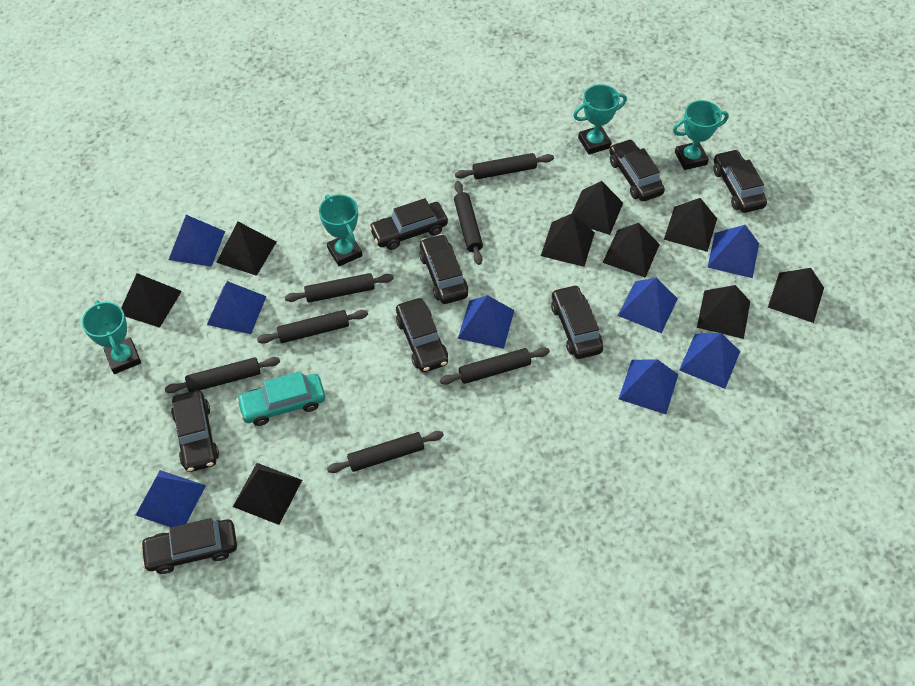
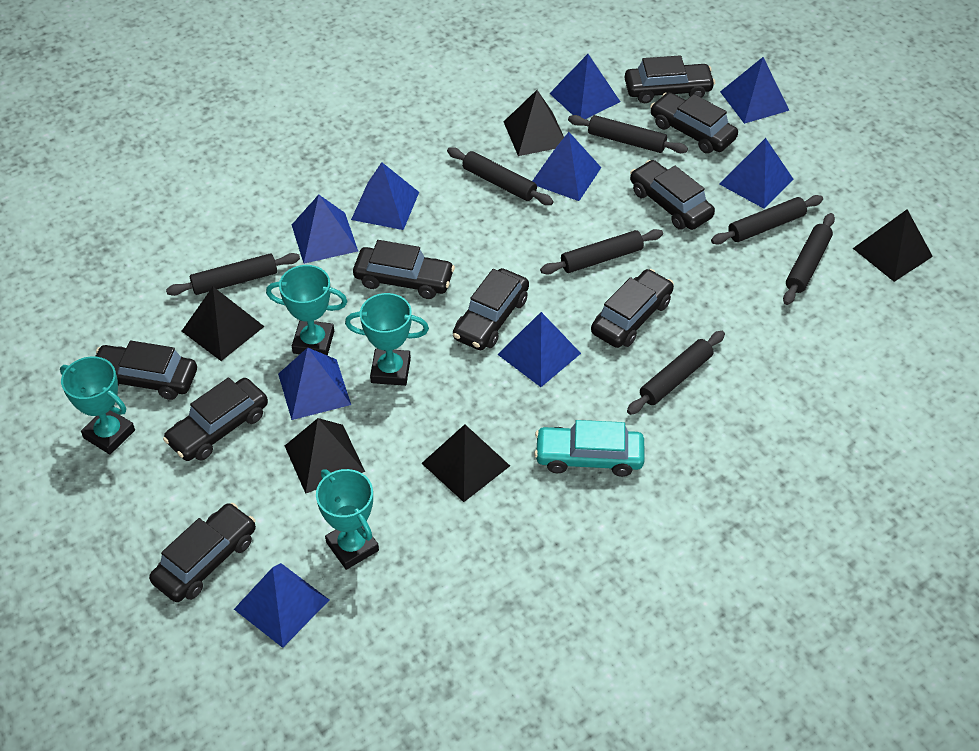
black car: [140,518,237,574] [171,390,219,472] [369,198,448,250] [396,298,448,372] [419,234,468,304] [551,285,603,359] [609,139,665,201] [713,149,767,213] = 8 -> [95,340,197,400] [149,503,256,602] [163,377,268,461] [353,240,455,299] [453,268,529,350] [591,269,674,348] [625,55,715,103] [630,160,715,230] [650,92,738,154] = 9
black pyramid: [121,273,182,328] [216,222,277,276] [233,463,302,525] [541,213,595,267] [572,181,623,235] [603,223,660,278] [664,198,717,252] [697,285,750,339] [768,268,824,323] = 9 -> [182,287,265,361] [285,418,365,494] [421,424,510,502] [504,90,564,156] [853,209,933,282] = 5
blue pyramid: [136,470,206,527] [169,215,225,267] [207,281,267,334] [458,295,514,349] [618,278,678,333] [619,359,678,414] [679,333,740,389] [707,225,759,278] = 8 -> [234,563,329,648] [278,347,351,420] [292,195,358,264] [351,162,419,230] [497,312,581,387] [532,132,602,201] [549,54,620,119] [720,57,790,124] [720,138,794,209] = 9

